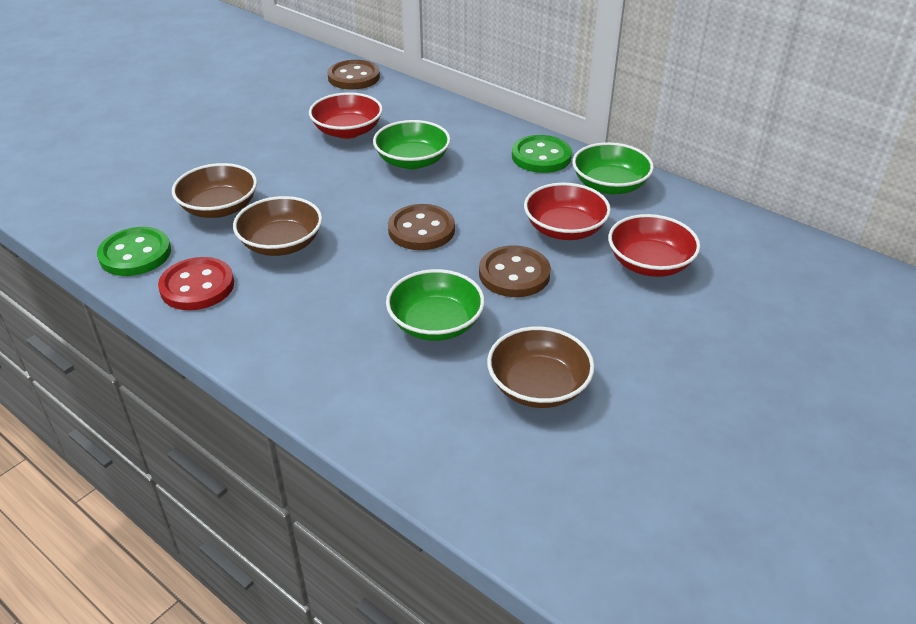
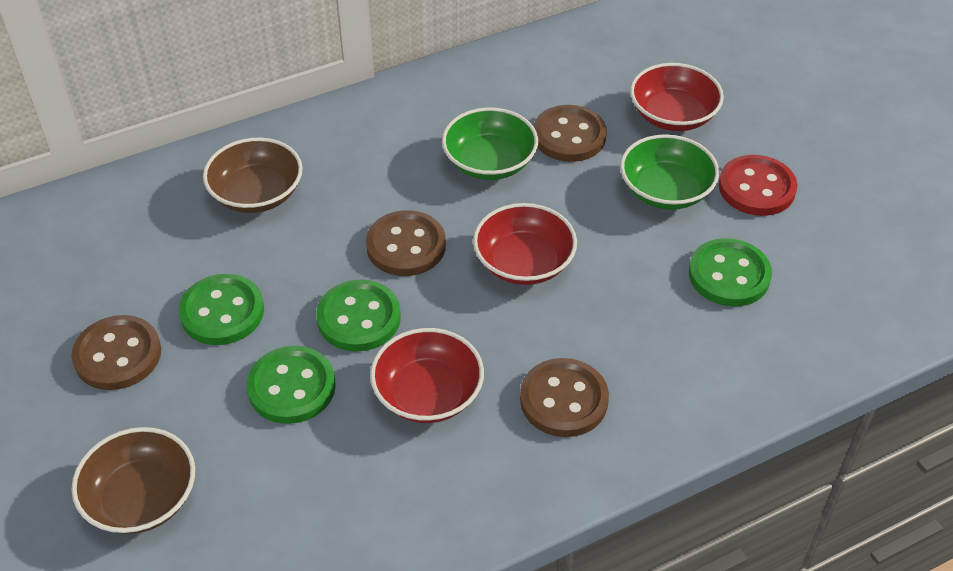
brown bowl: [172,163,257,218] [233,196,322,256] [487,326,595,408] = 3 -> [71,427,195,534] [203,138,303,213] = 2
brown button: [327,60,380,90] [388,204,455,250] [479,245,551,297] = 3 -> [71,315,161,390] [366,210,446,276] [520,358,609,437] [533,105,607,162] = 4
green bowl: [373,120,451,169] [386,269,485,341] [572,142,654,194] = 3 -> [442,107,538,180] [620,134,719,210] = 2
green button: [97,227,171,276] [512,135,572,173] = 2 -> [179,274,264,345] [247,346,336,424] [316,280,401,352] [689,238,772,306] = 4

